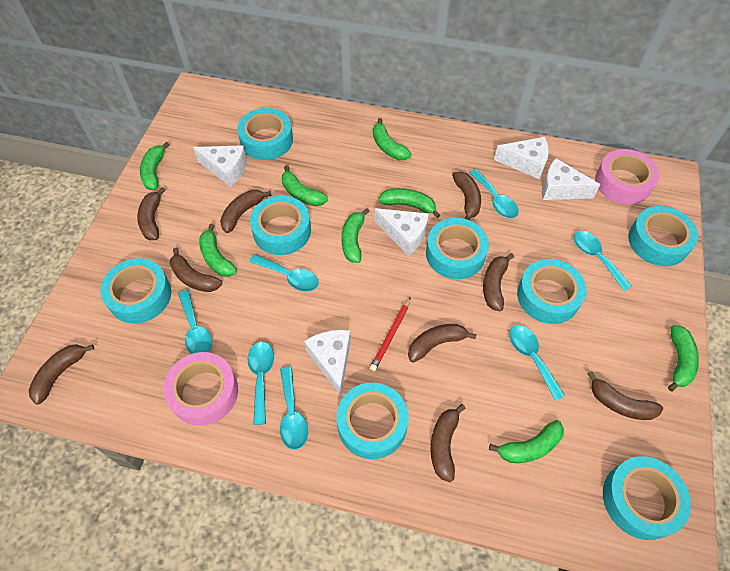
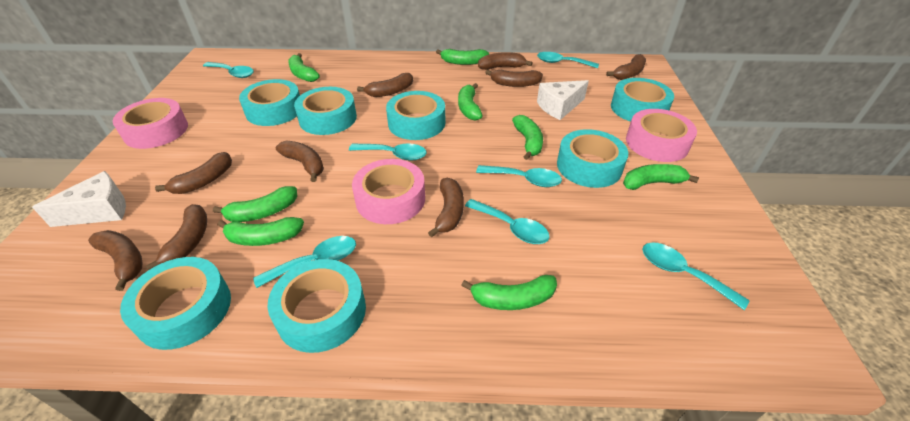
pink tape: [163,352,238,426] [595,149,659,205] = 2 -> [113,98,188,149] [352,159,425,224] [626,109,697,162] = 3
red pencil: [370,297,411,372] = 1 -> none = 0
turquoise tape: [100,258,171,323] [237,108,293,160] [250,196,311,255] [337,383,409,459] [426,218,489,279] [517,259,586,324] [603,456,691,540] [628,206,698,266] = 8 -> [120,257,231,350] [239,79,300,126] [268,259,366,353] [294,87,357,135] [386,91,446,140] [557,129,628,188] [611,78,674,122] = 7
white cheese: [193,145,247,187] [304,330,351,396] [375,208,429,256] [494,137,549,179] [542,158,600,200] = 5 -> [32,171,126,227] [537,80,589,120] = 2

